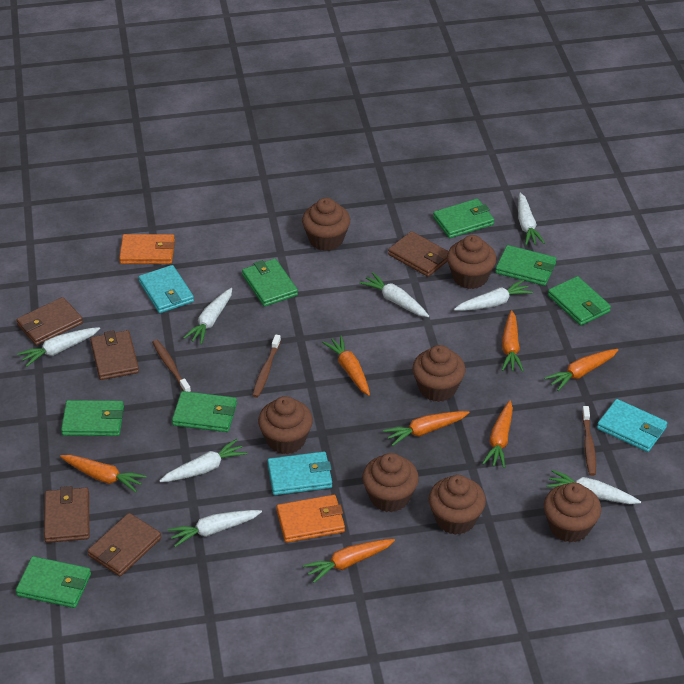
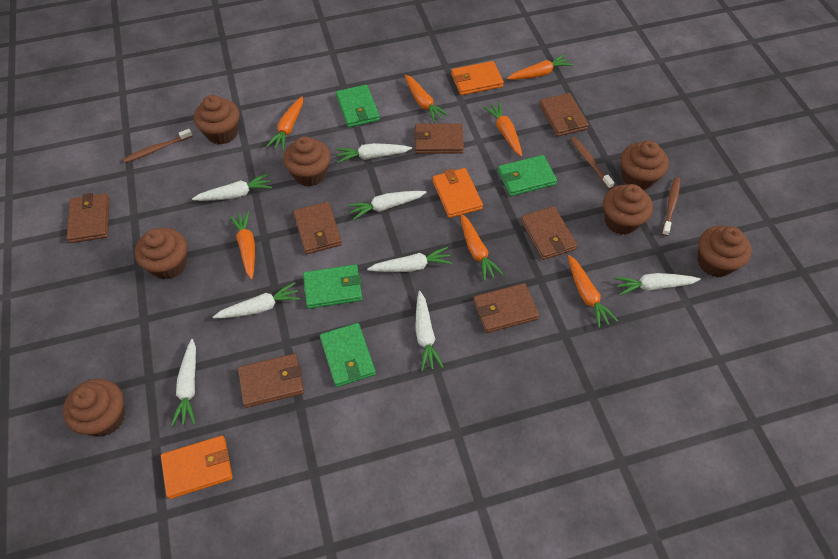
brown wallet: [16,297,83,346] [44,486,89,543] [88,513,161,576] [90,330,139,380] [388,231,448,277] = 5 -> [67,193,109,243] [238,354,304,408] [293,202,342,254] [414,124,464,154] [473,283,539,333] [521,206,577,260] [539,93,589,137] = 7
green wallet: [16,556,91,608] [61,400,124,436] [172,391,237,432] [242,259,298,307] [433,199,494,238] [495,245,556,286] [548,276,611,326] = 7 -> [303,264,362,309] [320,323,376,387] [336,85,380,128] [498,155,557,196] = 4
orange wallet: [119,234,175,264] [277,495,345,543] = 2 -> [161,436,233,499] [432,168,483,218] [451,61,504,95] = 3
turquoise wallet: [139,265,194,313] [267,452,332,495] [597,399,667,452] = 3 -> none = 0

